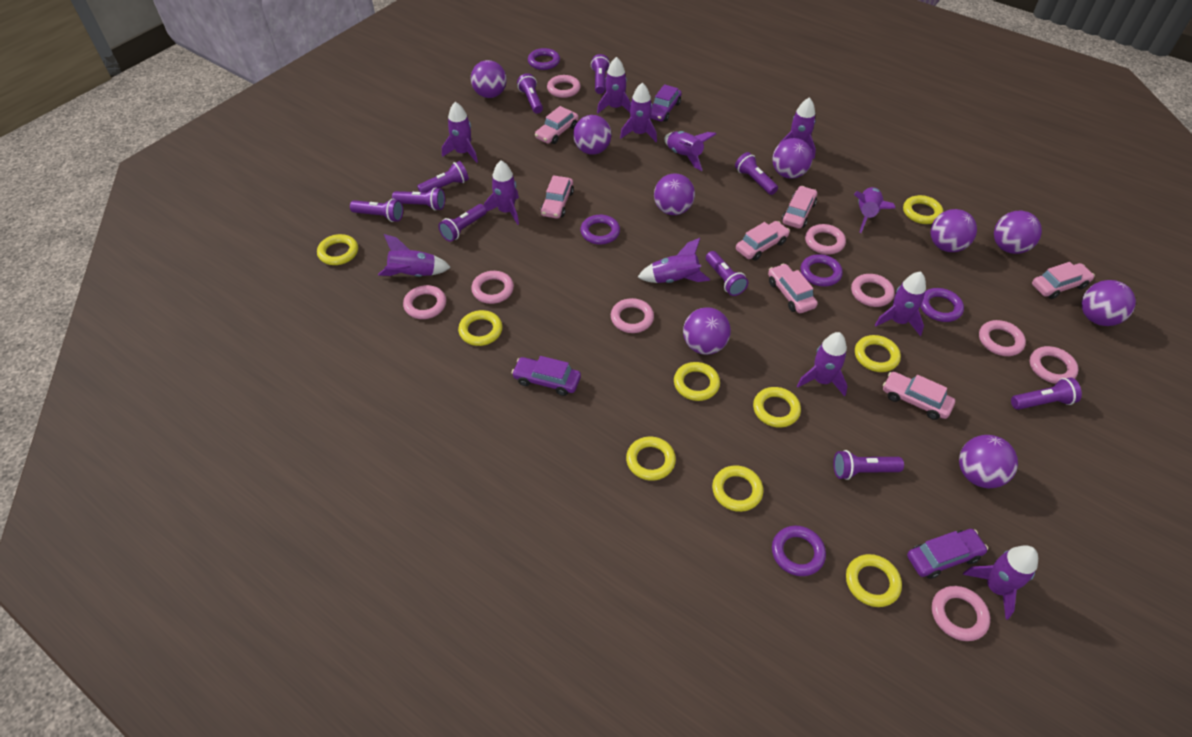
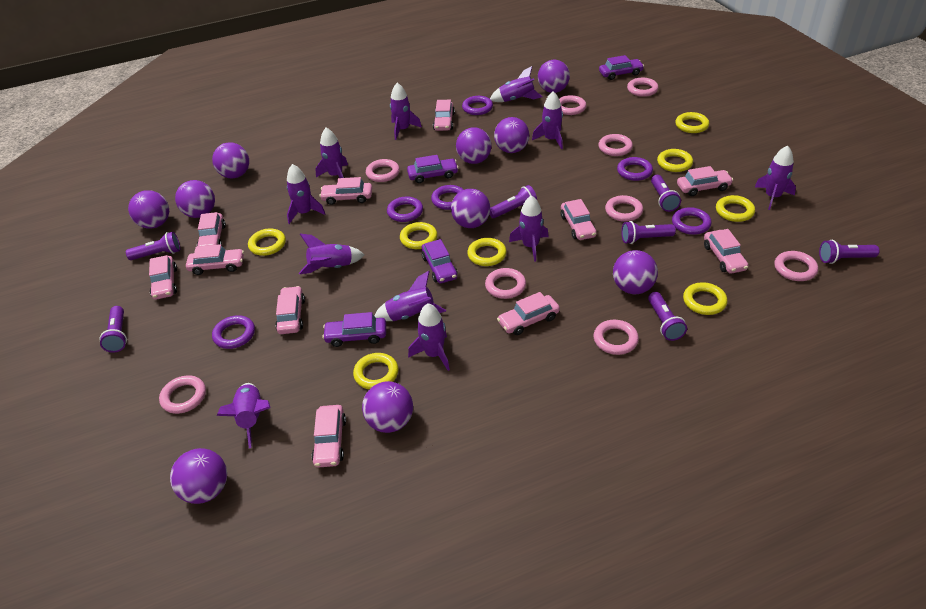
pink car: [535,106,579,144] [541,175,574,219] [736,221,790,261] [768,263,818,313] [782,186,817,229] [883,372,955,420] [1032,262,1095,299] = 7 -> [149,255,177,300] [186,244,244,275] [197,212,226,247] [275,286,305,334] [311,405,346,468] [320,177,372,205] [433,100,455,131] [497,292,560,335] [561,199,597,240] [677,166,733,196] [704,229,749,274] = 11
purple ball: [471,60,507,98] [573,115,611,154] [654,174,695,215] [683,307,731,355] [772,138,813,179] [930,209,977,252] [959,435,1018,488] [994,211,1042,254] [1082,280,1136,326] = 9 -> [128,190,169,229] [170,448,227,504] [175,180,215,218] [212,142,249,179] [362,381,413,433] [451,189,490,228] [456,127,492,164] [494,117,529,153] [538,60,570,93] [613,250,658,294] = 10
purple car: [512,356,581,396] [650,84,682,122] [907,529,988,579] = 3 -> [322,312,386,347] [407,155,459,183] [422,239,458,283] [599,55,644,80] = 4
purple flashlight: [350,199,403,222] [392,187,445,211] [417,161,469,193] [438,204,487,242] [517,73,543,114] [591,54,610,94] [706,251,748,296] [735,152,778,195] [833,450,904,480] [1011,377,1082,410] = 10 -> [99,306,127,353] [126,232,180,260] [490,185,537,218] [621,221,676,244] [648,292,687,341] [651,175,681,212] [819,240,879,264] = 7
purple ring: [528,48,560,70] [580,215,620,244] [772,526,826,576] [801,254,843,286] [920,288,964,322] = 5 -> [212,315,255,349] [387,196,423,222] [431,185,464,210] [462,96,493,115] [617,157,653,181] [672,207,712,235] = 6
purple rocket: [378,234,451,277] [442,102,478,163] [484,160,519,225] [597,57,631,114] [620,83,657,142] [638,238,710,283] [664,131,716,171] [779,97,816,159] [797,332,848,397] [854,187,895,233] [875,272,926,336] [963,546,1038,619] = 12 -> [217,383,271,448] [287,164,325,224] [299,234,364,274] [315,128,348,178] [374,271,446,321] [390,83,422,140] [408,303,450,371] [490,66,543,102] [509,195,549,262] [532,91,563,149] [755,145,796,210] = 11
yellow ring: [317,234,358,265] [458,310,503,346] [626,437,676,481] [674,362,720,401] [712,465,763,512] [753,387,801,428] [846,554,902,607] [855,335,901,372] [903,195,943,224] = 9 -> [248,228,286,256] [353,353,398,389] [400,222,437,249] [467,238,507,266] [657,149,693,172] [675,112,709,133] [683,282,727,315] [716,195,755,222] = 8

